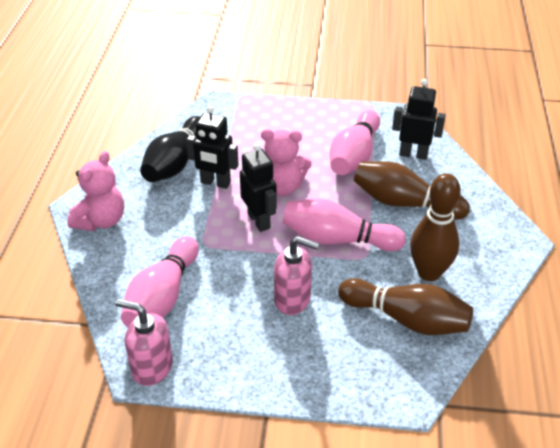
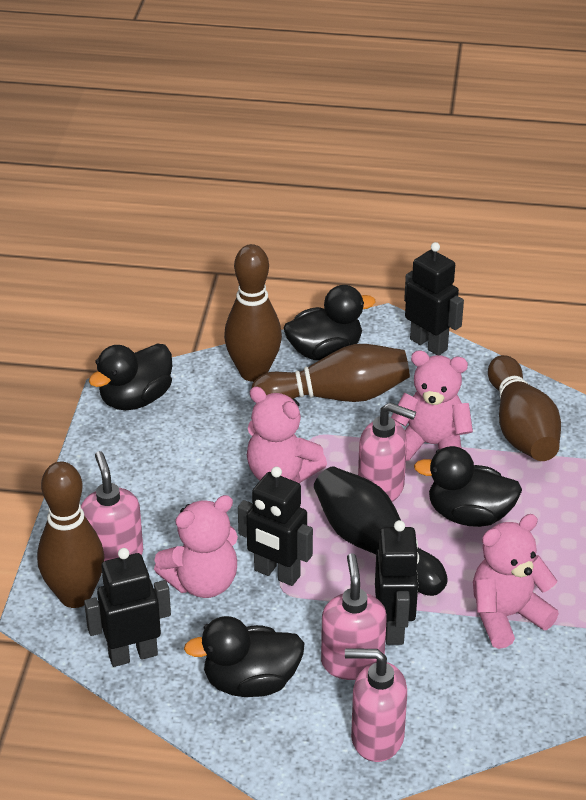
black duck: none = 0 -> [89,344,172,410] [184,616,304,697] [283,285,376,360] [414,446,522,527] = 4
black robot: [186,106,238,189] [240,143,277,232] [392,79,446,160] = 3 -> [84,548,171,667] [238,467,313,586] [375,520,419,645] [404,242,464,355] = 4
brown bowling pin: [338,278,473,335] [354,161,470,220] [410,173,461,281] = 3 -> [37,462,104,608] [224,244,282,382] [252,344,410,402] [488,355,561,461] = 4
pink bowling pin: [121,236,199,327] [282,198,406,251] [330,110,380,175] = 3 -> none = 0
pink soap dispenser: [115,299,173,386] [274,236,319,315] = 2 -> [81,451,143,561] [321,553,387,680] [345,648,407,762] [358,403,416,502] = 4
pink teddy bear: [67,151,124,231] [261,129,312,196] = 2 -> [154,495,238,598] [247,386,327,483] [391,350,473,461] [473,514,559,649] = 4

